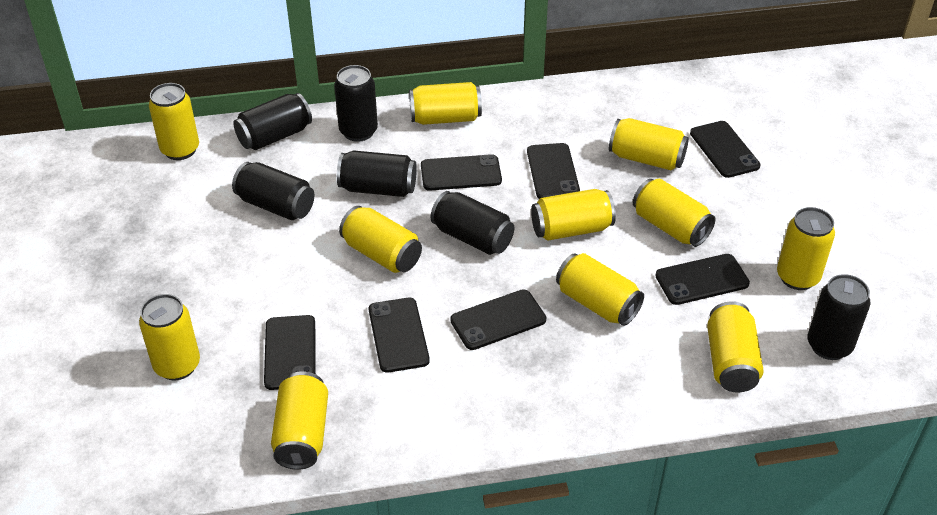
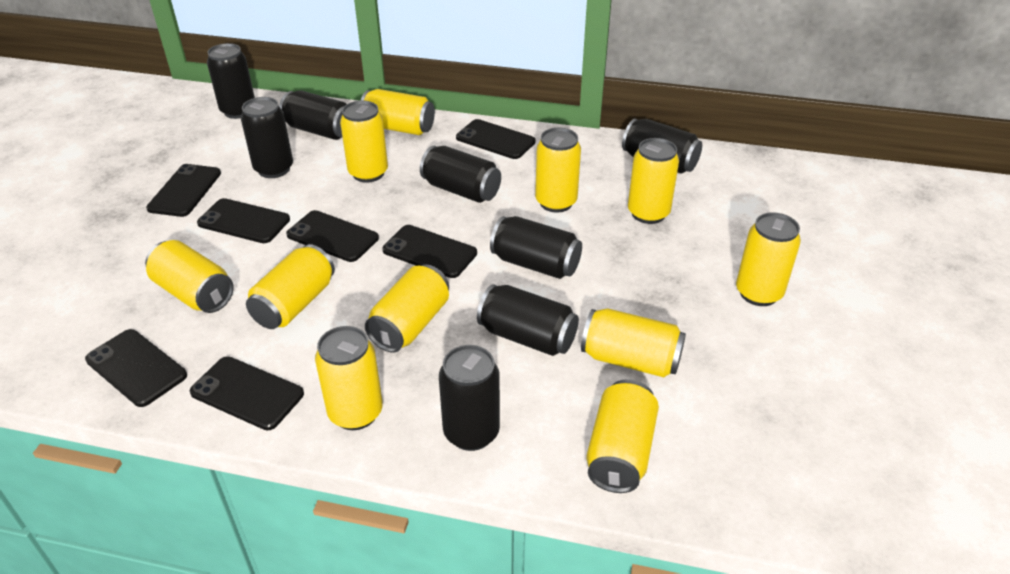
black can: [232,162,314,220] [233,93,312,150] [334,65,378,142] [337,150,417,197] [431,191,514,255] [808,274,870,360] = 6 -> [207,43,255,119] [241,97,293,178] [279,90,347,140] [420,146,501,203] [439,345,500,451] [477,284,579,356] [490,216,582,279] [622,119,702,174] = 8

